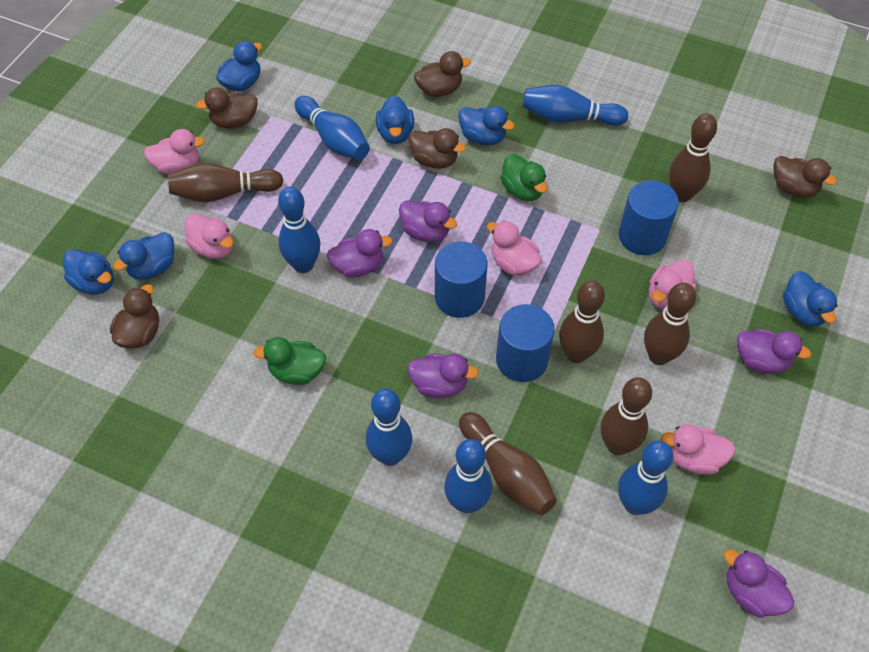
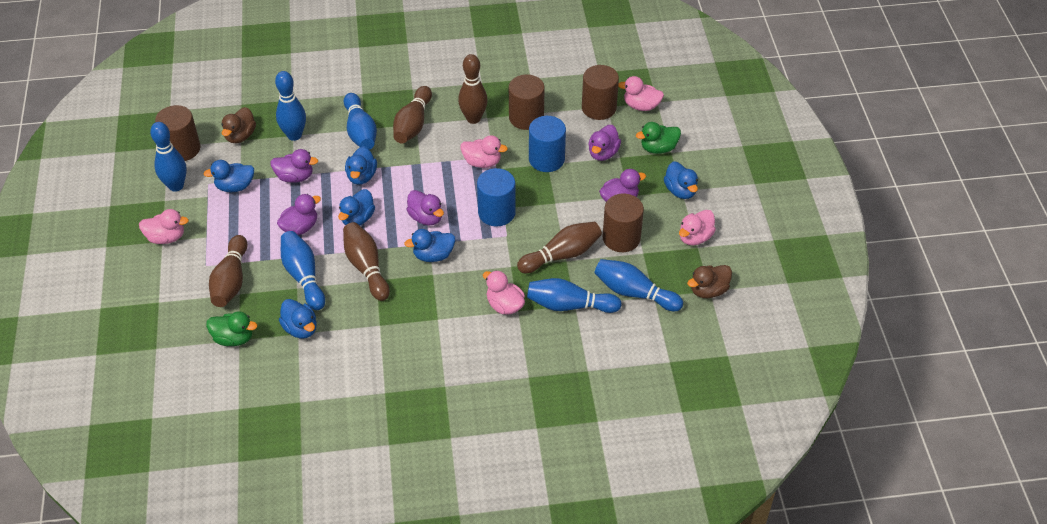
blue cylinder: [435,241,487,318] [496,304,554,382] [619,180,679,255] = 3 -> [477,168,516,226] [529,116,566,172] = 2
brown bowling pin: [168,163,283,202] [459,412,557,515] [559,281,605,363] [601,377,652,455] [644,283,696,365] [669,114,717,202] = 6 -> [209,235,248,307] [343,222,390,301] [393,86,432,143] [458,54,488,124] [517,222,602,273] = 5
brown cylinder: none = 0 -> [155,105,201,161] [509,75,545,130] [582,65,619,120] [603,194,644,252] = 4
brown duck: [110,284,159,349] [196,88,258,129] [408,128,466,169] [414,51,471,97] [773,156,837,198] = 5 -> [221,107,256,143] [687,265,732,298] = 2

